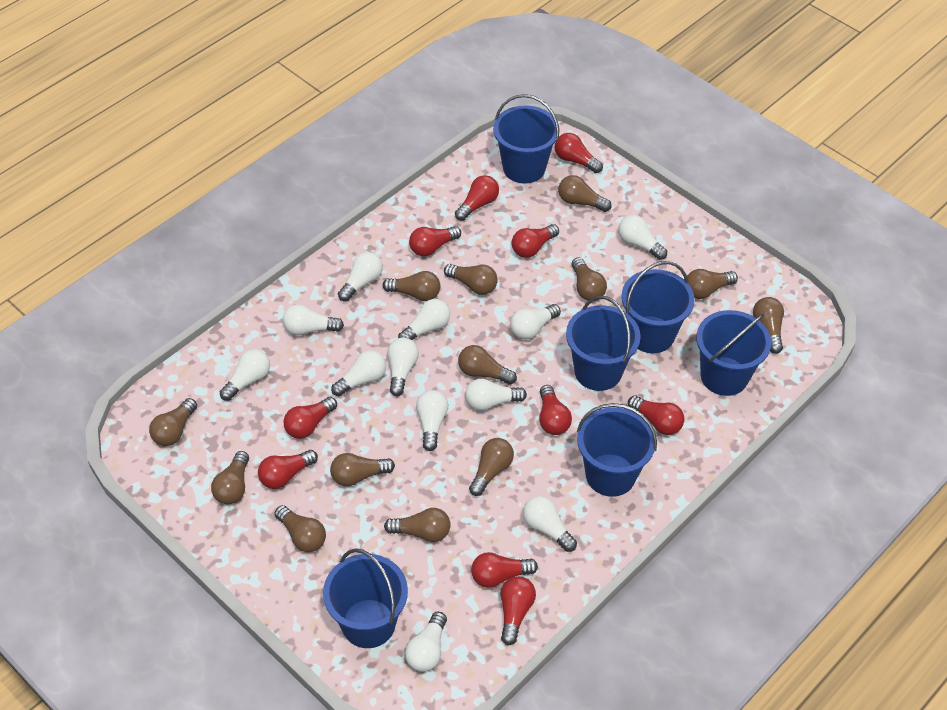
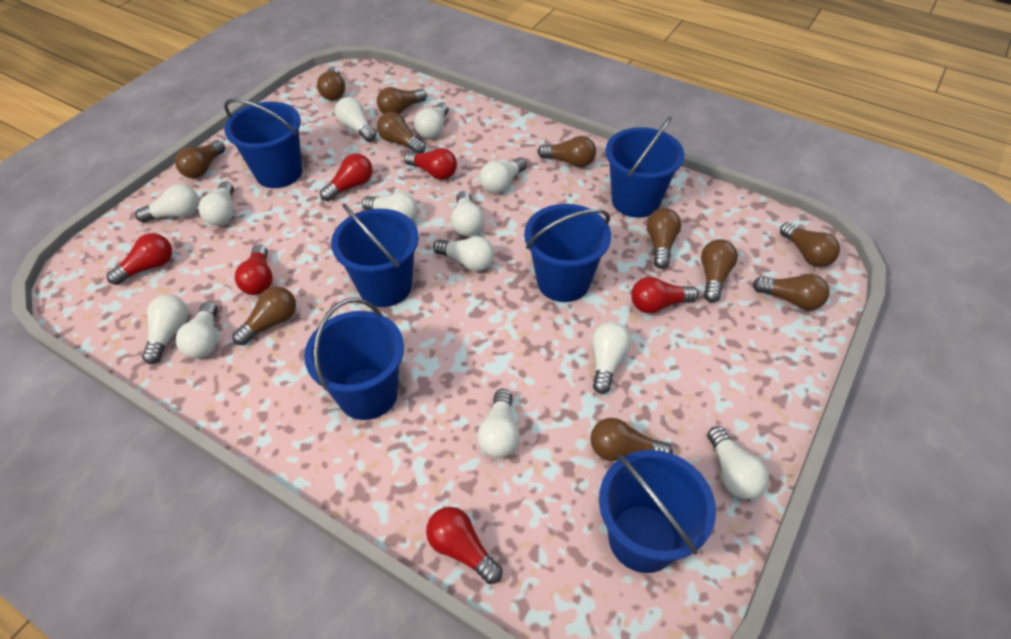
brown light bulb: [149,398,197,446] [211,451,249,504] [274,505,326,552] [330,453,395,486] [383,271,440,301] [384,508,450,542] [444,264,498,295] [458,345,517,385] [469,438,514,496] [558,175,611,212] [571,257,607,301] [687,269,738,299] [753,297,784,354] = 13 -> [175,140,225,178] [232,286,296,345] [317,67,345,100] [377,87,427,114] [377,112,425,153] [537,136,596,167] [590,418,673,461] [647,208,681,269] [701,239,738,302] [753,274,830,310] [780,222,840,267] = 11
red light bulb: [258,450,318,489] [284,397,337,439] [409,226,461,257] [455,175,499,221] [471,552,538,588] [501,576,536,645] [512,224,559,258] [539,385,572,435] [555,133,603,173] [628,395,685,435] = 10 -> [107,233,172,285] [235,244,273,295] [320,154,373,201] [404,148,457,180] [426,507,502,584] [631,277,699,313] = 6
white light bulb: [220,349,270,401] [283,304,344,335] [331,350,386,396] [338,252,383,302] [387,338,419,396] [398,299,450,340] [405,612,447,672] [416,390,448,451] [465,379,527,411] [510,304,561,339] [523,496,577,552] [618,215,667,260] = 12 -> [135,184,199,223] [142,294,188,364] [176,301,218,359] [198,181,234,226] [335,97,376,142] [362,192,418,221] [414,103,449,139] [433,236,495,271] [451,191,484,236] [477,389,520,458] [479,157,527,193] [592,322,631,394] [707,426,769,499] = 13

